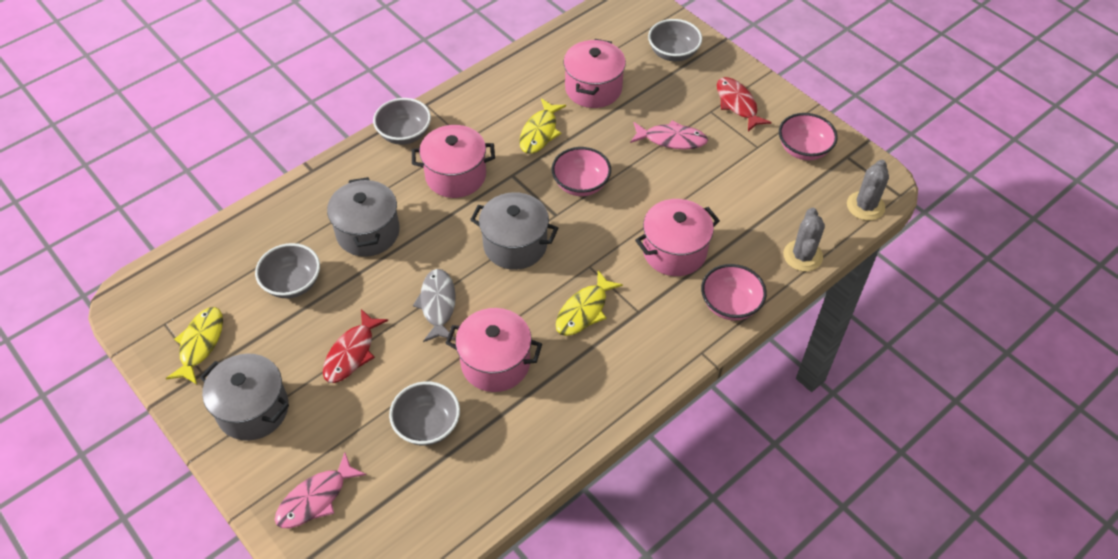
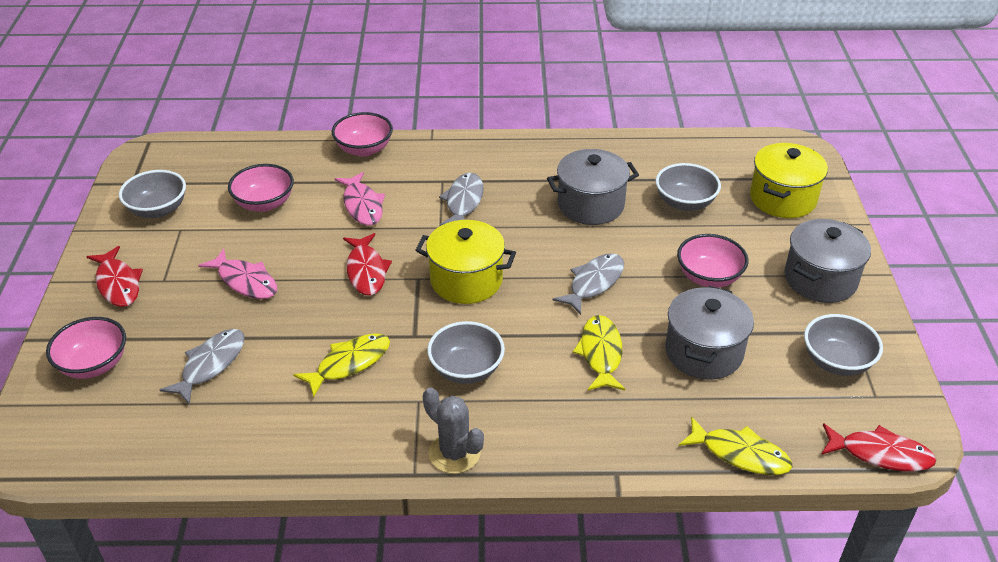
grey cactus: [783,208,825,271] [847,160,889,221] = 2 -> [423,388,484,474] = 1
grey fish: [413,269,456,342] = 1 -> [160,329,245,404] [439,173,484,226] [552,253,624,315] = 3
pink bowl: [551,147,611,196] [701,264,767,321] [779,113,838,160] = 3 -> [46,317,126,379] [228,164,294,212] [332,112,393,157] [677,234,748,288] = 4
pink pot: [412,125,495,198] [445,308,542,392] [563,39,626,108] [635,199,720,276] = 4 -> none = 0
red fish: [323,309,388,383] [717,77,772,132] = 2 -> [86,246,143,307] [343,233,392,296] [821,423,937,472] = 3
yellow pot: none = 0 -> [415,220,516,304] [750,143,828,218] = 2

